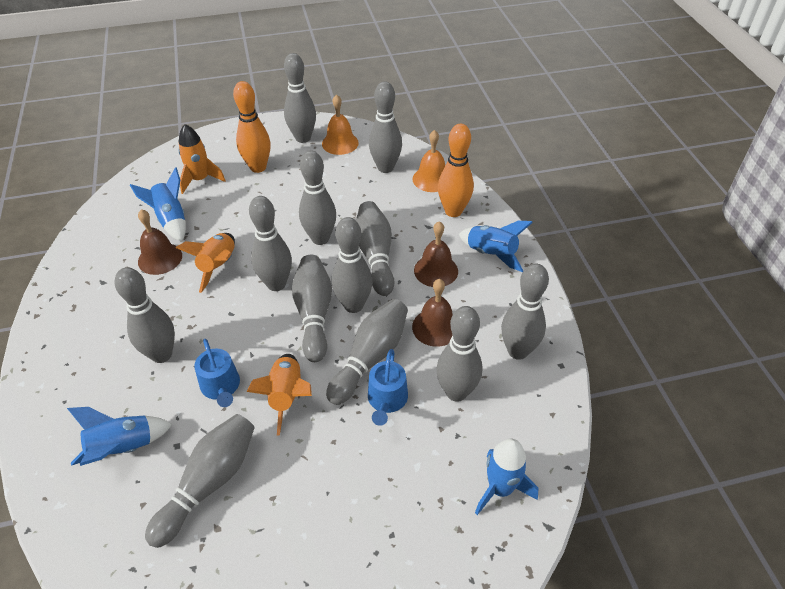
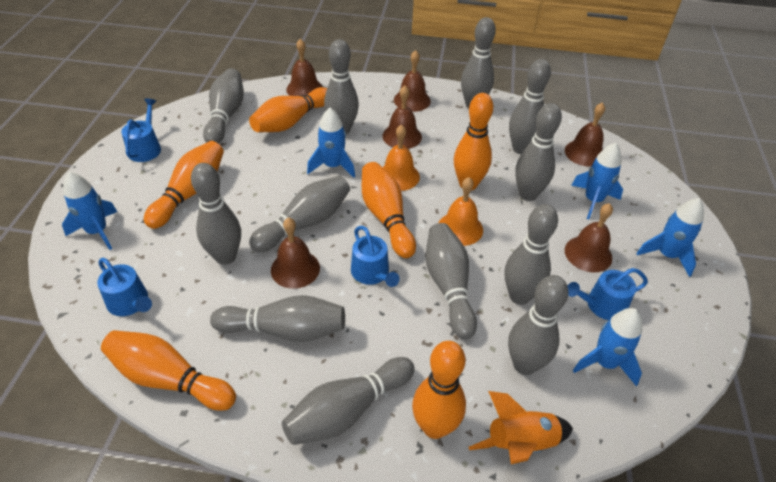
blue rocket: [67,407,172,466] [130,167,186,242] [459,221,533,272] [475,439,538,515] = 4 -> [62,172,118,250] [307,108,355,178] [571,143,623,220] [573,308,642,386] [636,198,704,277] = 5
blue watering can: [194,339,240,407] [368,349,408,426] = 2 -> [97,257,152,316] [121,98,161,162] [351,226,400,287] [567,268,648,320] = 4
brown bell: [138,209,182,275] [412,279,453,347] [414,221,458,287] = 3 -> [271,217,320,289] [286,39,323,96] [382,86,422,149] [394,50,431,112] [565,102,605,167] [565,203,613,272] = 6
orange bowling pin: [233,81,271,173] [438,124,474,217] = 2 -> [101,330,236,411] [144,141,224,229] [249,87,327,132] [362,162,416,258] [412,341,466,439] [454,93,493,191] = 6
orange rocket: [176,233,235,293] [178,124,226,194] [246,354,312,436] = 3 -> [469,391,573,464] = 1

